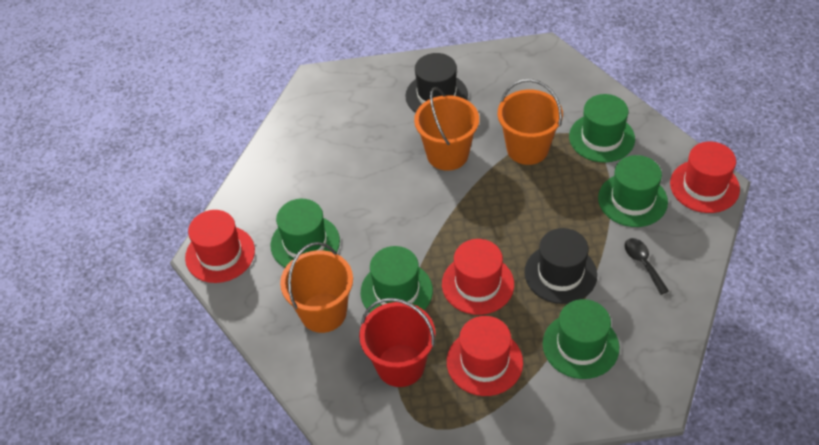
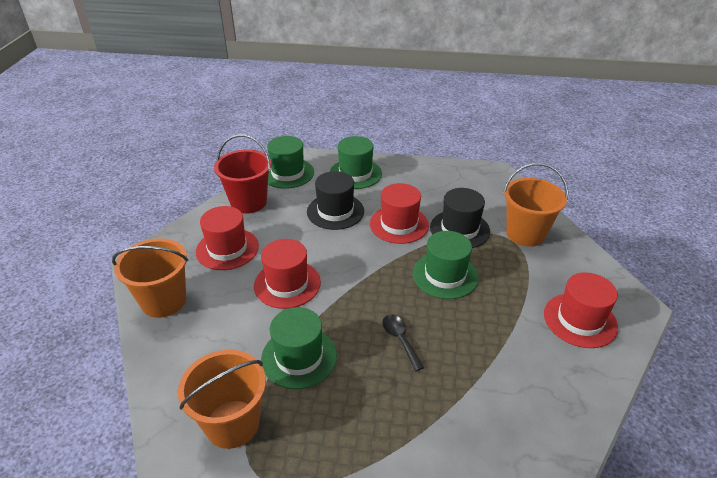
green hat: [270,199,340,267] [361,246,433,312] [543,299,619,379] [569,94,635,162] [598,155,668,227] = 5 -> [261,307,337,389] [267,136,314,189] [330,136,382,189] [413,231,479,299] = 4

